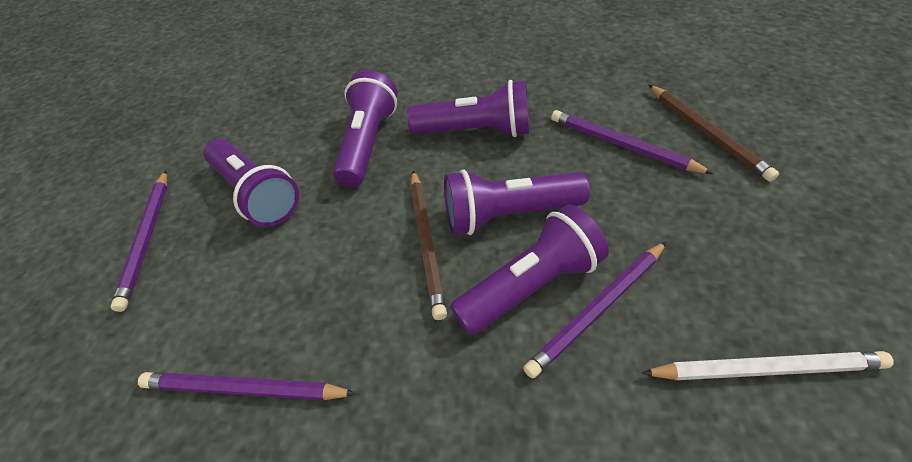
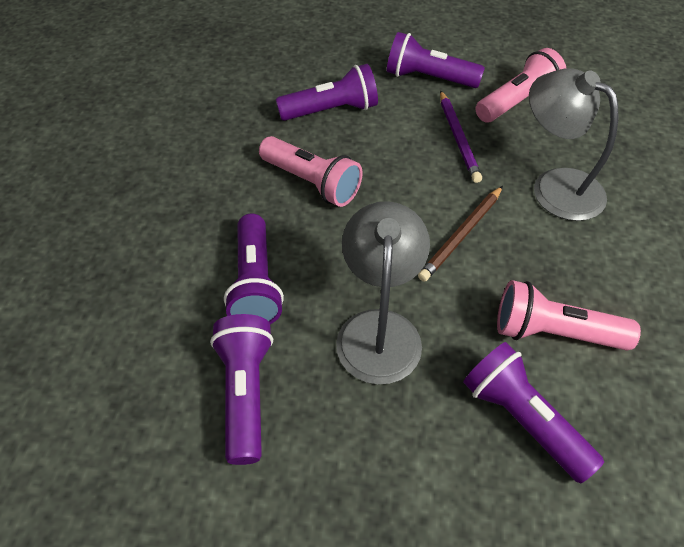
brown pencil: [410,170,447,320] [649,85,779,182] = 2 -> [418,186,503,282] = 1
grey lamp: none = 0 -> [336,201,430,385] [529,68,618,221] = 2
pink flashlight: none = 0 -> [259,136,362,207] [475,48,566,123] [497,280,641,351] = 3
purple pencil: [110,171,167,312] [138,372,357,401] [523,241,667,379] [551,110,714,174] = 4 -> [440,90,482,183] = 1
white pencil: [641,351,894,380] = 1 -> none = 0

